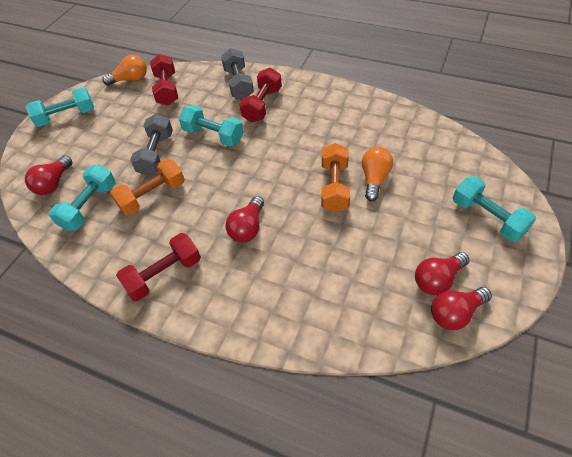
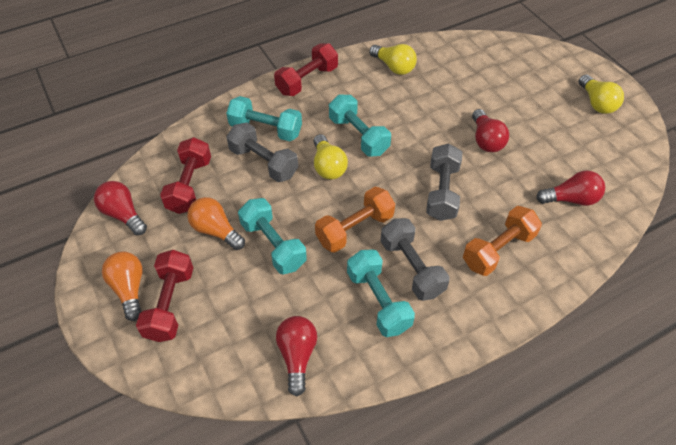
grey dumbbell: [130,114,173,176] [221,48,254,99] = 2 -> [226,122,298,182] [380,218,450,301] [426,144,462,221] = 3
yellow light bulb: none = 0 -> [313,134,348,179] [369,44,417,75] [579,74,624,114] = 3

